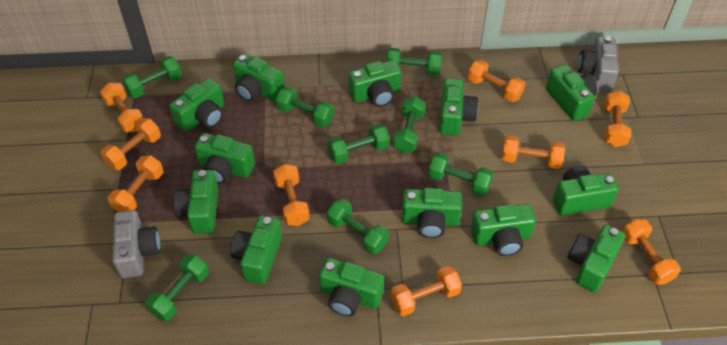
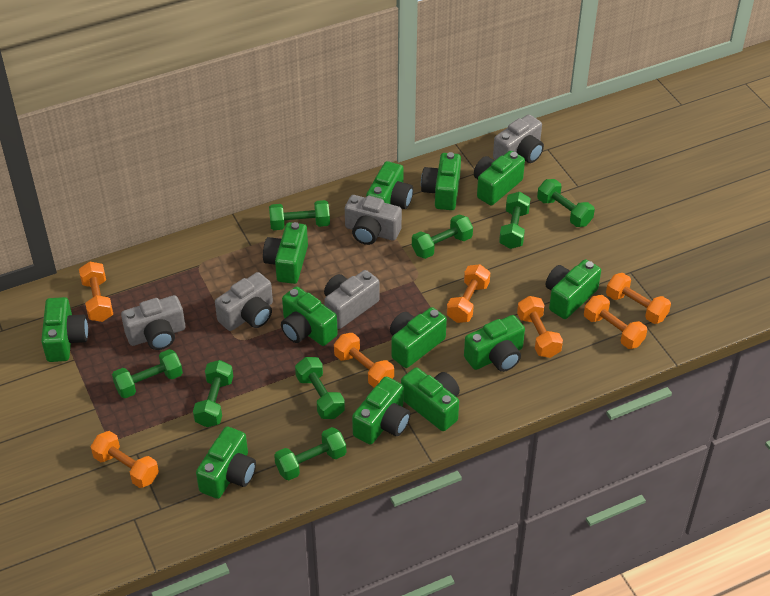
green camera: [170,78,224,132] [173,170,219,234] [195,133,255,184] [230,216,282,284] [233,53,285,101] [319,258,384,317] [348,60,401,107] [402,188,462,238] [439,78,479,136] [471,204,536,256] [546,65,597,121] [553,166,619,215] [567,225,625,292] = 13 -> [41,297,88,362] [196,427,256,499] [263,222,308,284] [281,287,338,346] [352,377,410,445] [366,161,413,209] [390,307,447,368] [401,367,460,431] [421,152,461,210] [464,315,525,372] [474,151,525,205] [546,259,601,319] = 12
grey camera: [112,210,160,278] [578,36,619,91] = 2 -> [121,295,185,350] [215,272,273,331] [324,270,379,329] [345,195,402,245] [493,114,544,163] = 5
orange dumbbell: [100,83,143,133] [100,118,161,170] [108,156,164,212] [273,164,310,226] [391,266,462,316] [467,60,526,102] [502,135,565,169] [604,90,631,147] [622,219,681,285] = 9 -> [79,262,113,322] [91,431,159,488] [334,333,394,388] [447,264,490,323] [517,296,563,358] [584,295,647,349] [606,273,671,324] = 7

